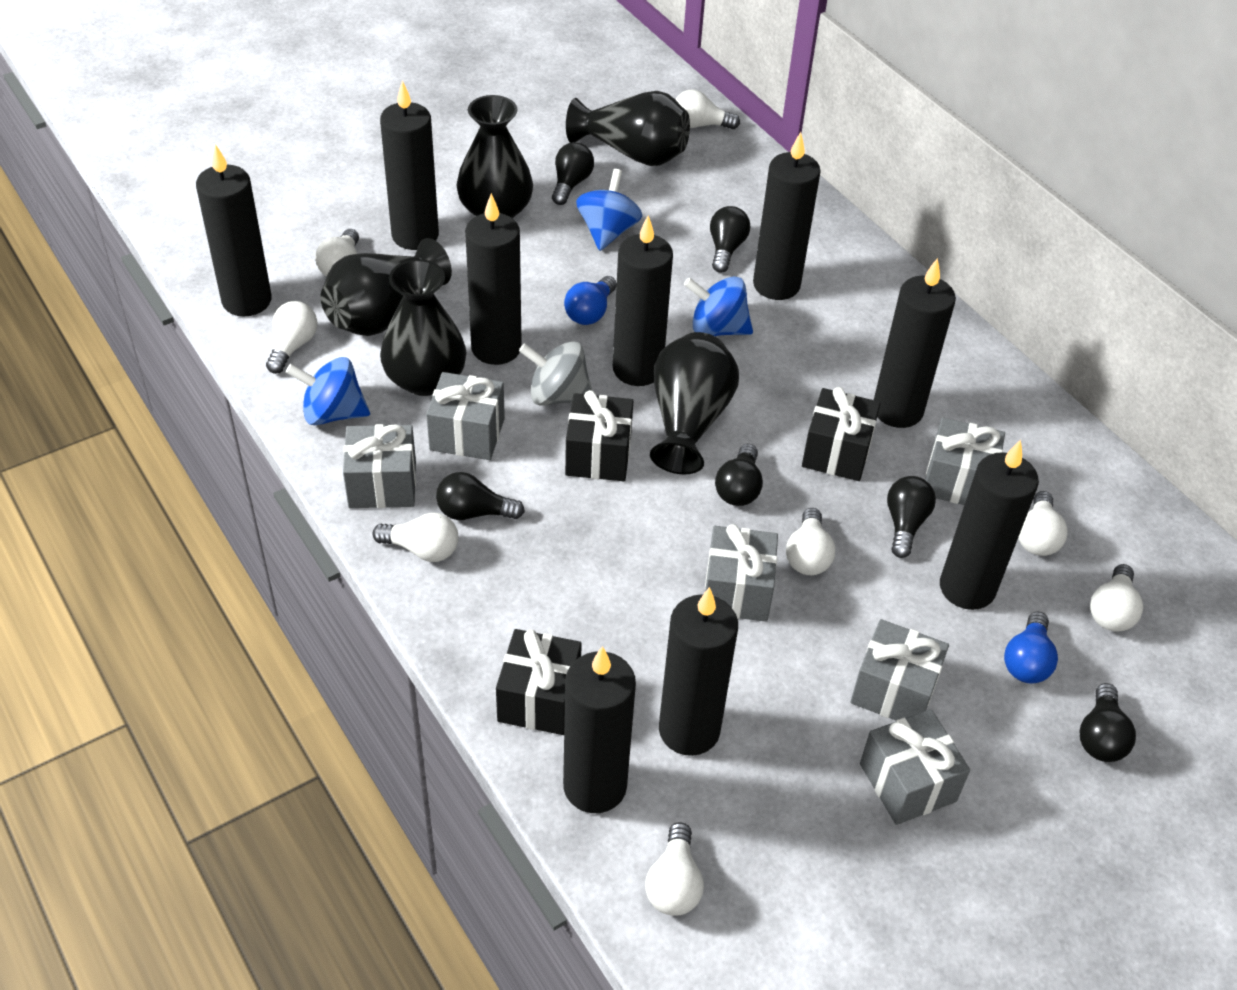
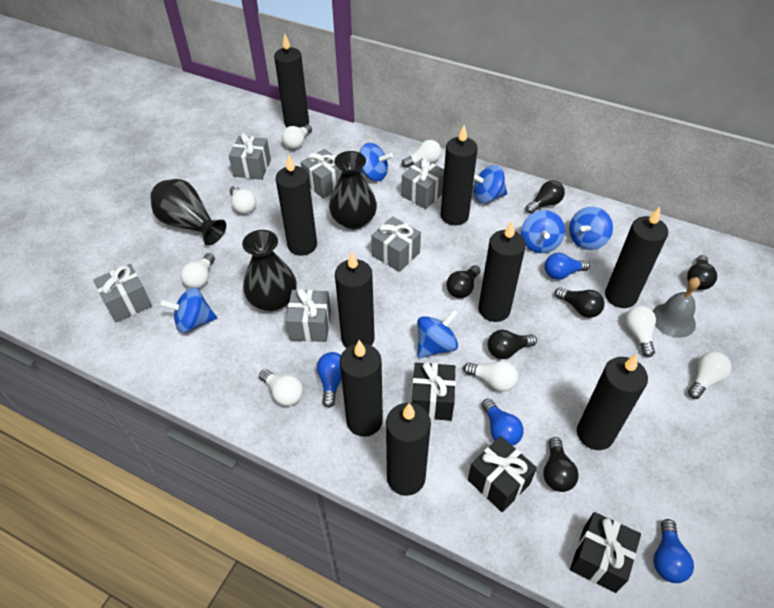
black vase: [320,238,452,336] [380,259,466,396] [456,95,533,218] [566,91,690,166] [650,332,739,475] = 5 -> [150,179,226,245] [242,230,297,311] [329,151,377,229] = 3
blue light bulb: [564,276,617,325] [1004,611,1058,684] = 2 -> [317,352,342,408] [482,399,524,446] [545,253,590,280] [653,519,694,583] = 4
blue spinning top: [286,357,370,425] [576,169,642,251] [684,276,753,336] = 3 -> [159,287,217,333] [359,143,393,181] [417,309,458,358] [473,165,507,203] [521,210,565,253] [569,206,613,250] = 6
grey bell: none = 0 -> [653,277,700,338] = 1
grey spinning top: [519,341,592,406] = 1 -> none = 0

